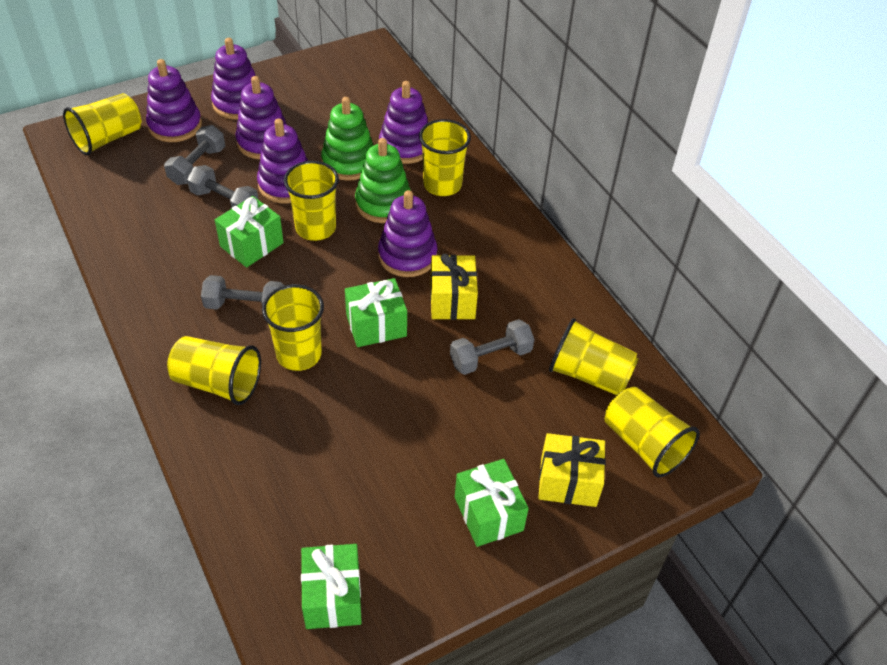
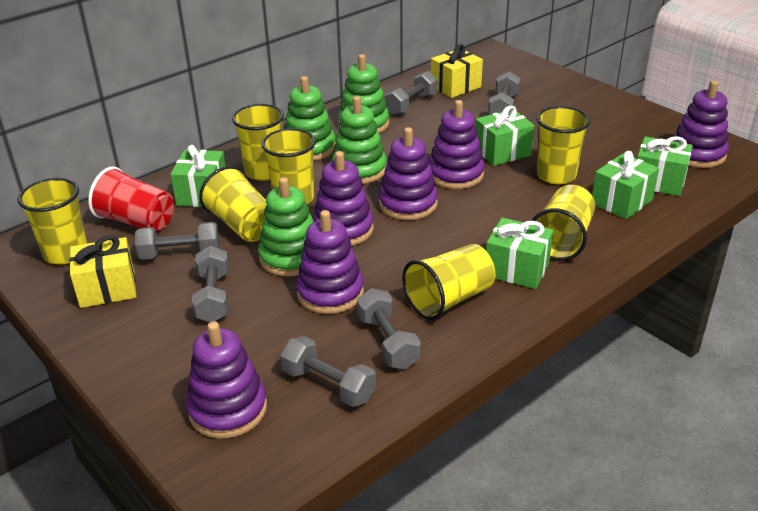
green gift: [215,196,284,268] [301,544,362,629] [345,278,407,347] [455,459,529,547] = 4 -> [170,145,225,207] [475,106,534,166] [486,218,553,289] [592,151,659,219] [637,136,693,196] = 5
green stacking toy: [321,97,373,181] [355,138,411,223] = 2 -> [258,177,314,276] [284,76,336,161] [331,96,387,184] [338,54,389,133] = 4
grey dumbbell: [164,125,225,185] [187,165,259,208] [201,275,284,310] [450,319,535,375] = 4 -> [135,222,220,260] [192,246,229,322] [280,336,376,407] [357,288,421,369] [385,71,438,115] [488,71,521,115] = 6
red cup: none = 0 -> [88,166,174,232] = 1

